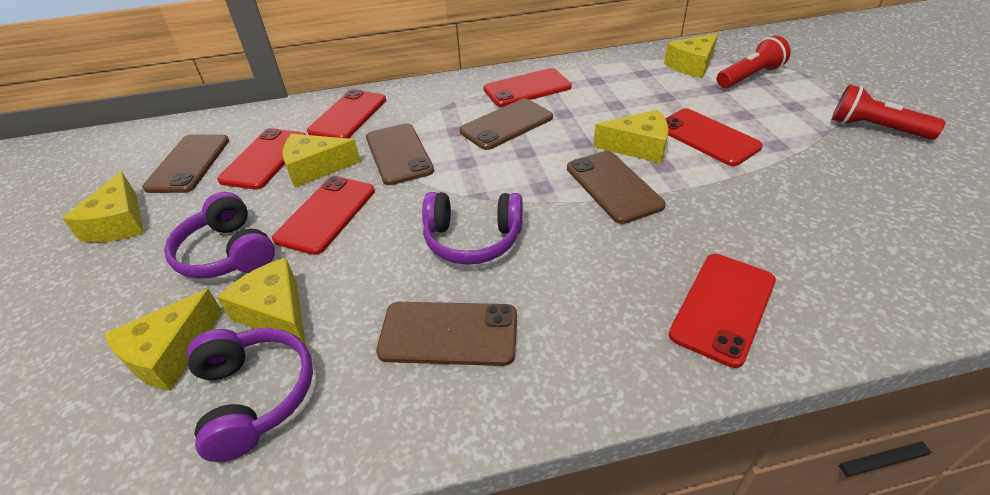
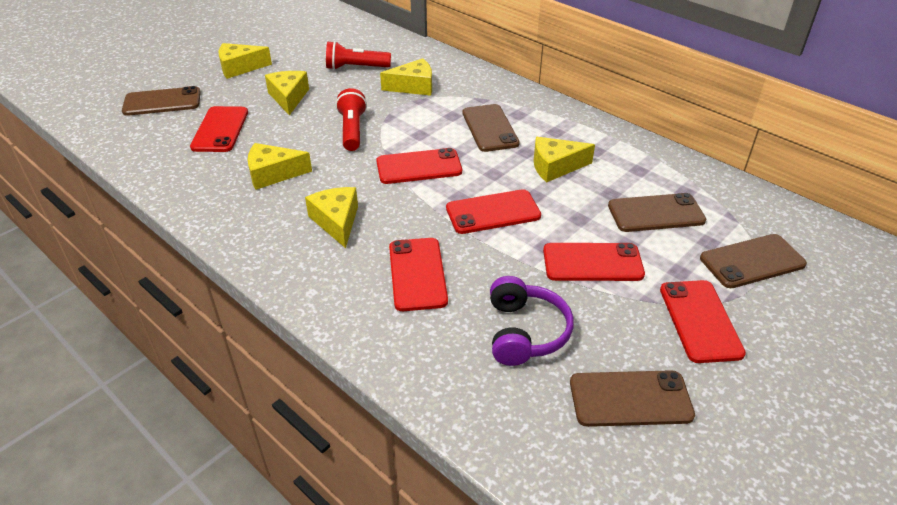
purple headphones: [164,192,275,279] [187,328,313,462] [422,192,523,265] = 3 -> [490,276,574,366] = 1

